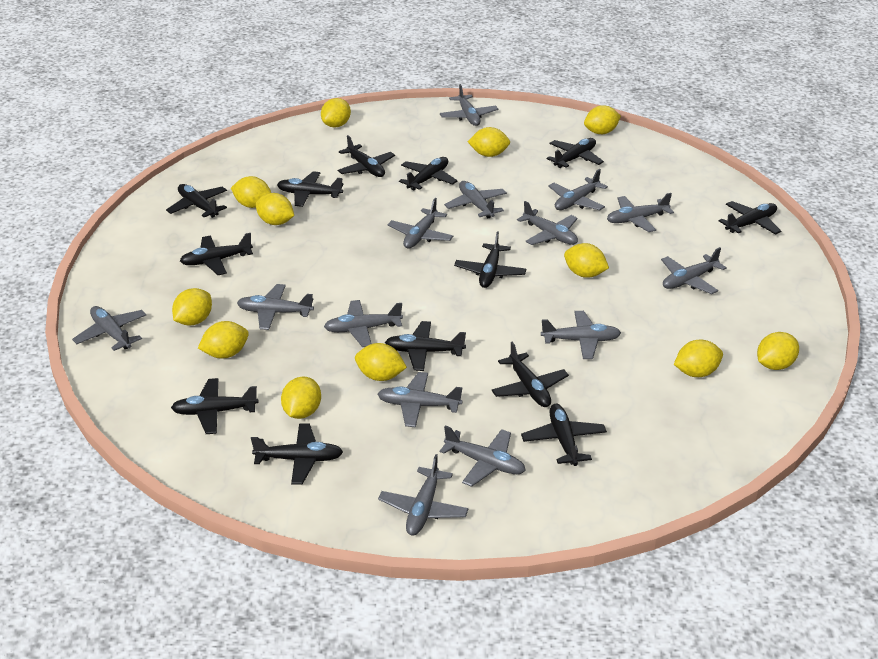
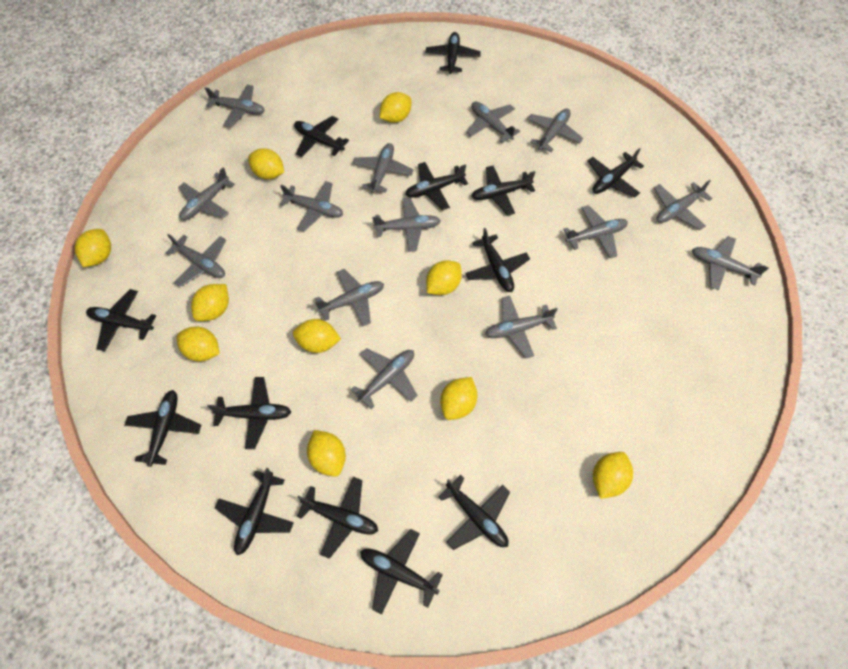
yellow lemon: [172,288,212,326] [198,321,249,359] [231,176,271,208] [256,193,294,225] [281,377,321,419] [321,98,351,127] [355,343,407,381] [468,127,510,157] [564,243,609,278] [584,105,621,134] [674,340,723,377] [757,332,799,370] = 12 -> [75,229,111,267] [177,327,220,361] [191,284,229,321] [248,148,284,179] [293,319,341,353] [307,430,346,477] [380,92,412,123] [426,260,462,295] [440,377,478,420] [593,452,633,499] = 10

